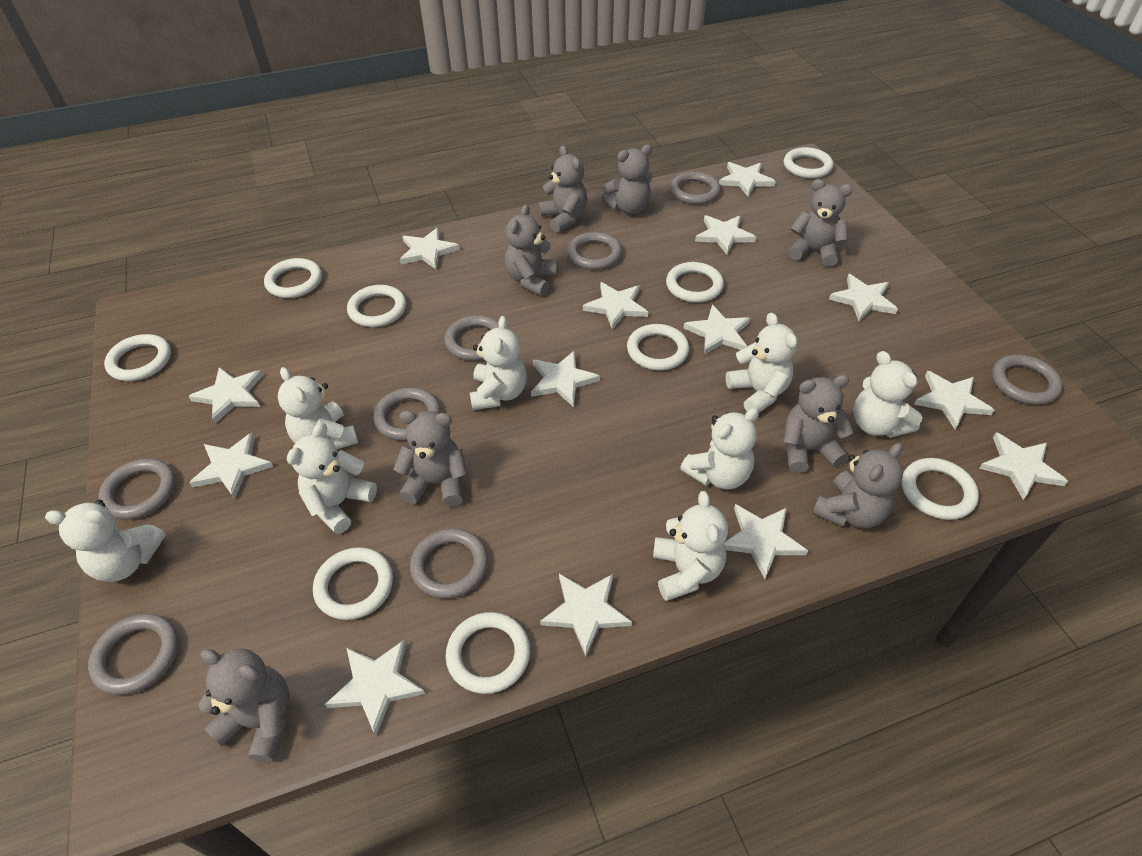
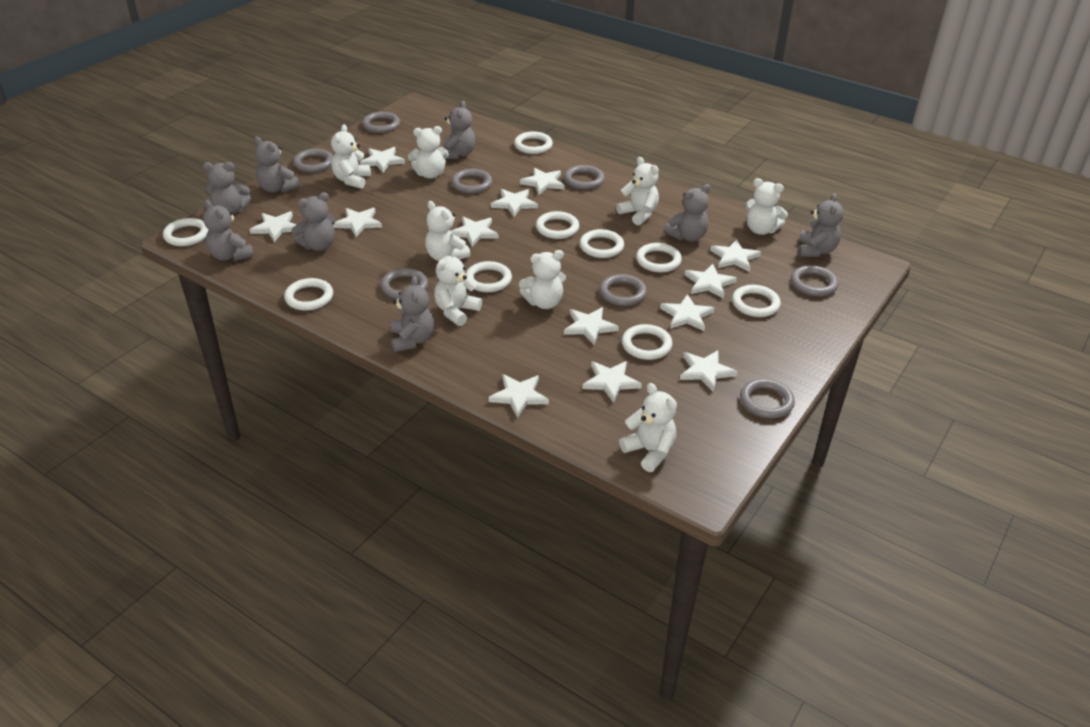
white star: [189,367,263,424] [189,432,273,499] [325,639,425,736] [400,228,460,269] [531,350,600,407] [540,574,632,656] [583,282,648,330] [684,305,750,355] [695,215,756,255] [719,162,776,197] [724,504,808,579] [829,274,898,321] [914,371,994,430] [979,432,1068,500] = 14 -> [250,211,296,242] [333,208,382,237] [360,147,405,172] [451,216,499,247] [488,374,549,418] [491,189,538,217] [520,168,565,195] [564,307,619,345] [582,361,642,403] [660,294,715,331] [680,350,738,392] [684,264,737,299] [710,239,761,272] = 13

